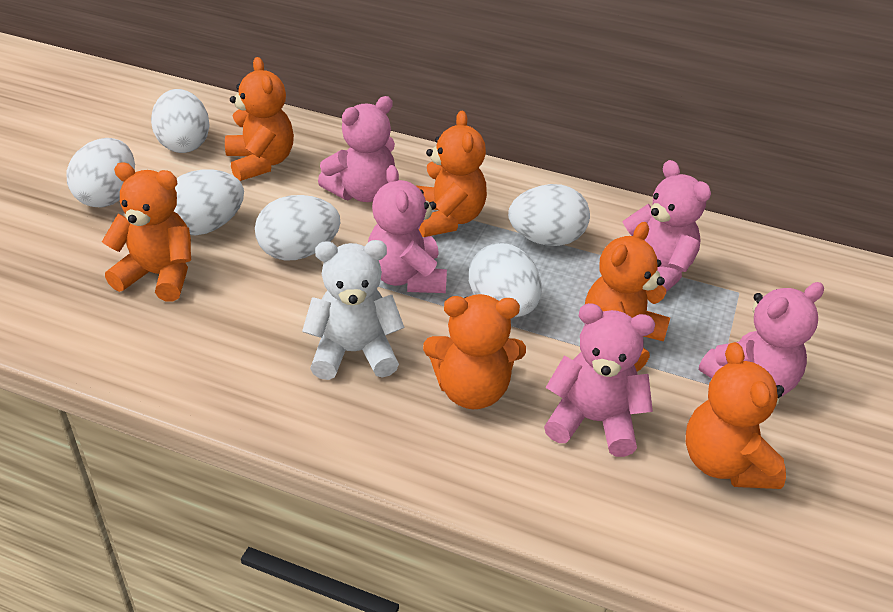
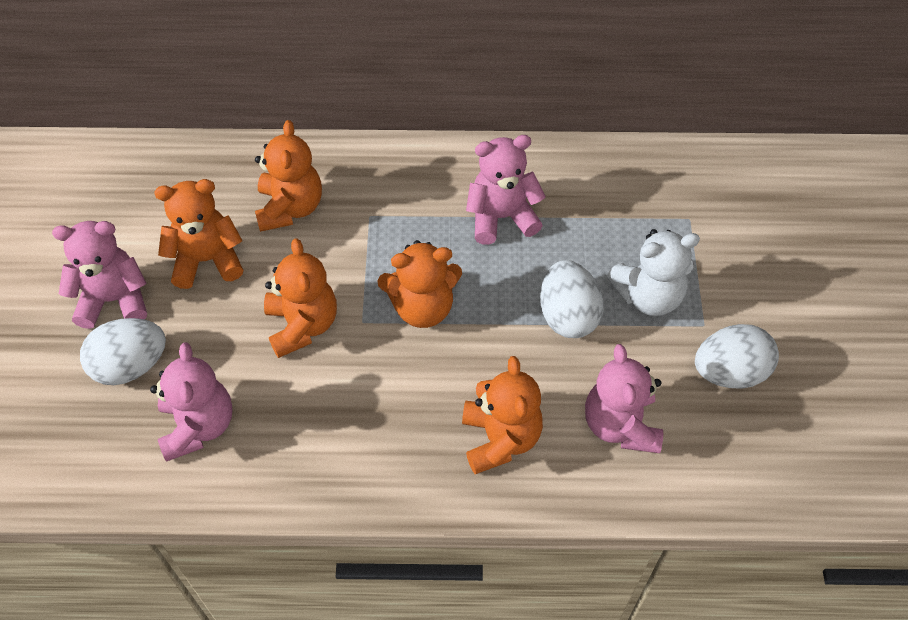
orange teddy bear: [102,162,191,301] [225,57,294,181] [416,111,487,237] [423,294,526,409] [585,222,670,371] [686,342,786,489] = 6 -> [154,179,243,289] [255,120,322,232] [264,238,337,358] [378,240,462,328] [462,356,543,474] = 5
pink teddy bear: [318,96,395,202] [368,165,447,293] [544,303,655,457] [623,160,711,292] [699,282,824,397] = 5 -> [52,221,147,329] [150,342,233,462] [466,135,546,245] [585,344,663,453] = 4
white egg: [67,138,135,208] [151,89,210,153] [174,169,244,235] [255,195,340,261] [469,243,542,317] [508,184,590,246] = 6 -> [80,318,166,385] [540,260,604,338] [695,324,779,388] = 3

